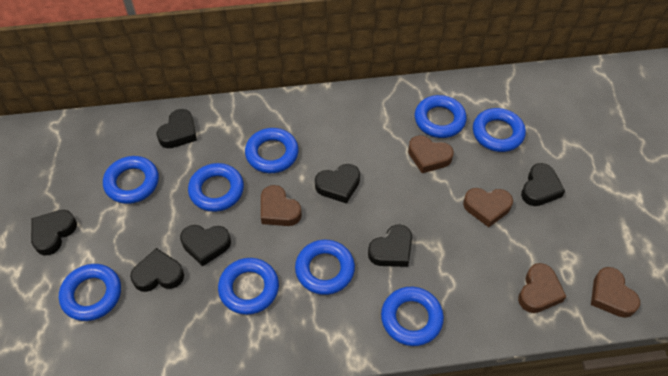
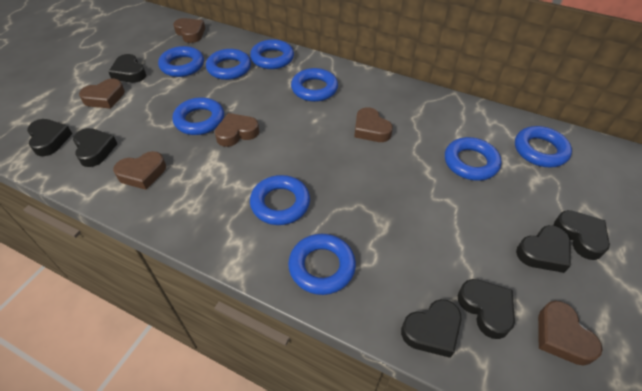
brown heart: [261,185,302,226] [408,135,454,173] [463,188,513,227] [518,263,566,313] [591,267,640,318] = 5 -> [79,79,125,109] [113,151,166,190] [173,18,205,43] [215,113,259,147] [354,107,393,142] [538,301,603,366] = 6

